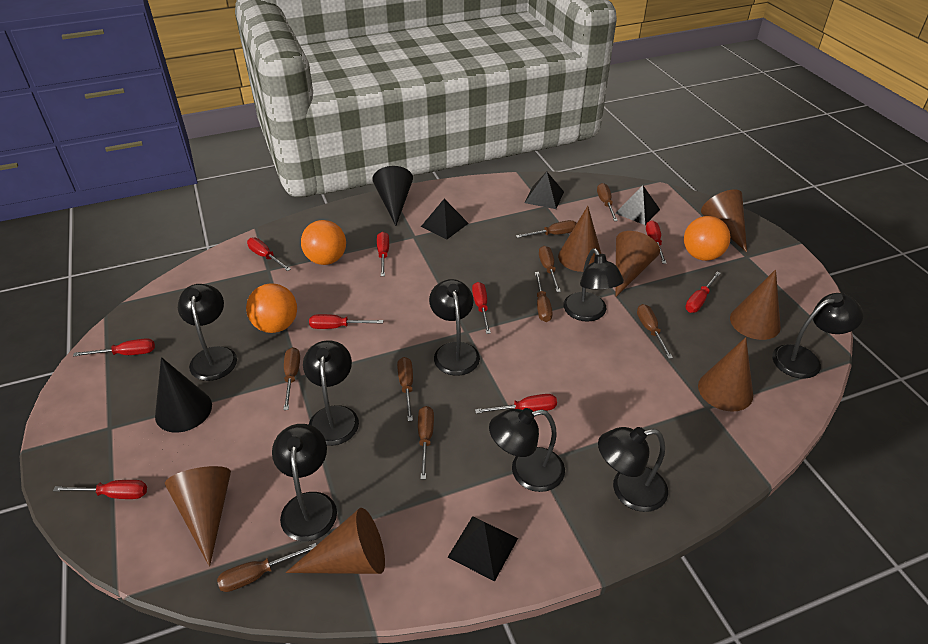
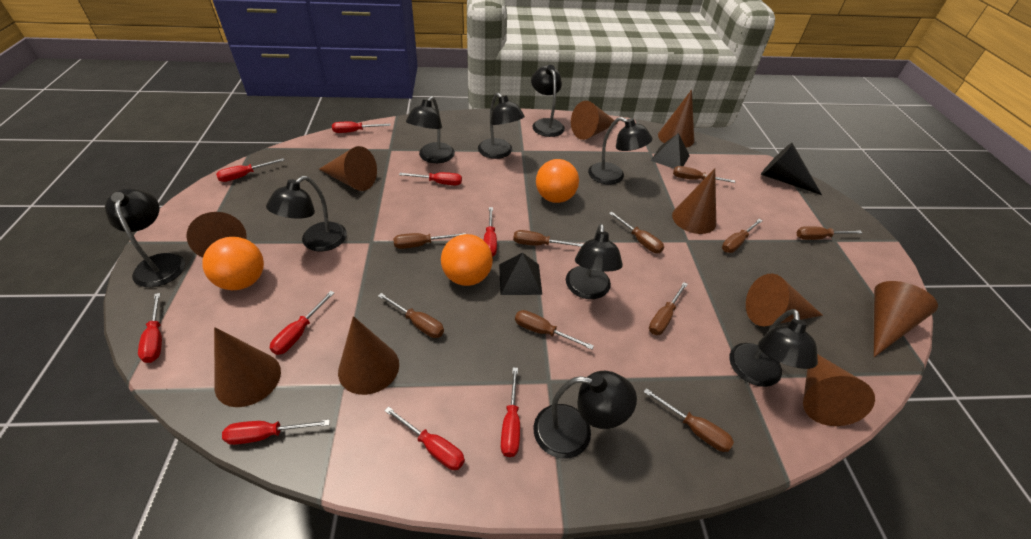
black cone: [155,357,212,433] [372,166,413,226] = 2 -> [761,143,822,195] = 1
black lamp: [178,284,237,381] [272,424,337,541] [303,340,359,446] [429,279,480,376] [489,408,565,492] [563,248,624,322] [598,427,668,512] [772,293,864,379] = 8 -> [105,188,185,287] [266,176,347,251] [406,96,455,163] [478,93,525,159] [531,65,565,137] [533,371,637,458] [566,224,623,299] [588,117,653,184] [729,309,818,387] = 9
black pyramid: [421,199,469,239] [448,516,518,582] [525,172,564,209] [615,186,660,225] = 4 -> [499,252,542,295] [651,133,690,169] = 2
brown cone: [165,466,231,567] [286,508,385,574] [558,206,601,272] [616,231,660,297] [698,337,753,412] [701,189,747,252] [730,269,781,340] = 7 -> [186,212,247,258] [214,327,281,407] [319,146,377,191] [338,316,399,395] [571,101,618,140] [658,90,694,147] [672,168,716,234] [746,274,823,326] [803,354,875,426] [874,281,938,357] = 10
brown screwdriver: [217,543,317,592] [283,347,300,410] [397,357,413,421] [418,406,434,479] [516,220,577,238] [535,272,553,322] [539,246,561,292] [597,183,618,221] [637,304,673,359] = 9 -> [378,293,444,338] [393,233,466,249] [513,230,583,247] [515,310,594,350] [609,212,664,253] [644,388,734,452] [649,282,688,335] [673,166,735,183] [722,219,763,253] [796,226,862,240] = 10

